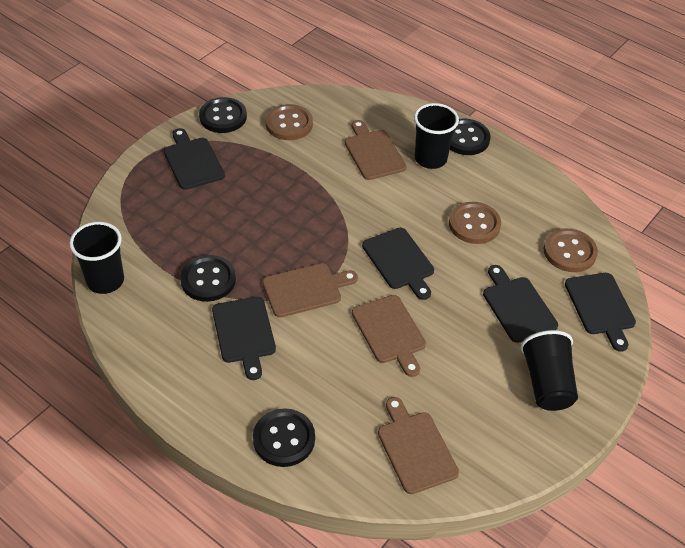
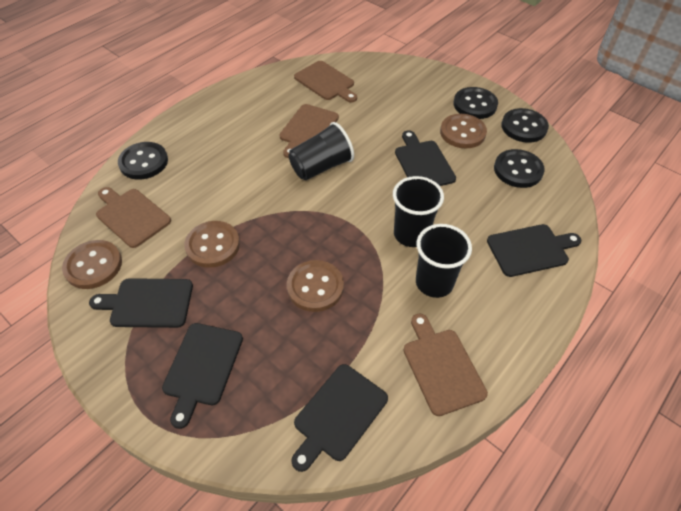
brown button: [266,104,313,140] [449,202,501,244] [544,228,598,272] = 3 -> [62,240,122,289] [184,221,240,268] [287,260,344,312] [440,114,487,149] = 4

